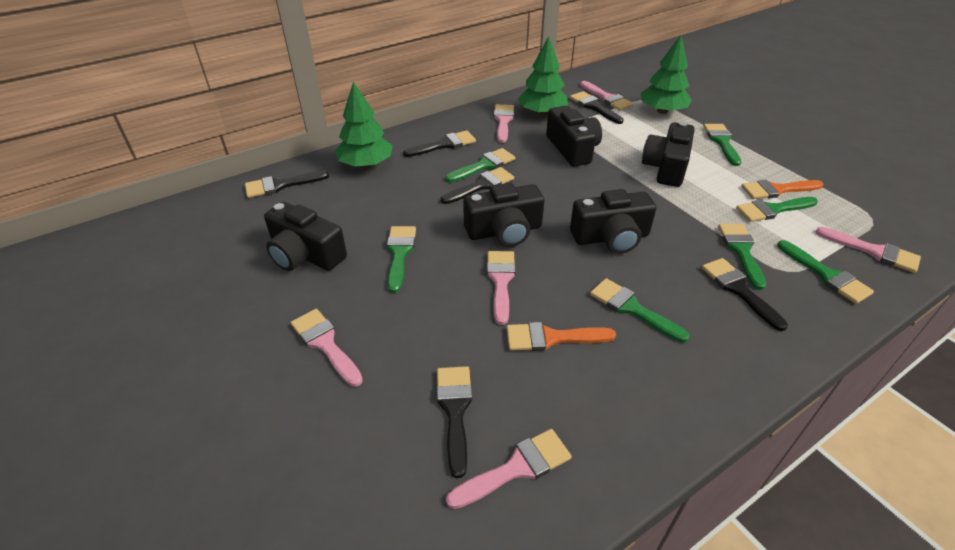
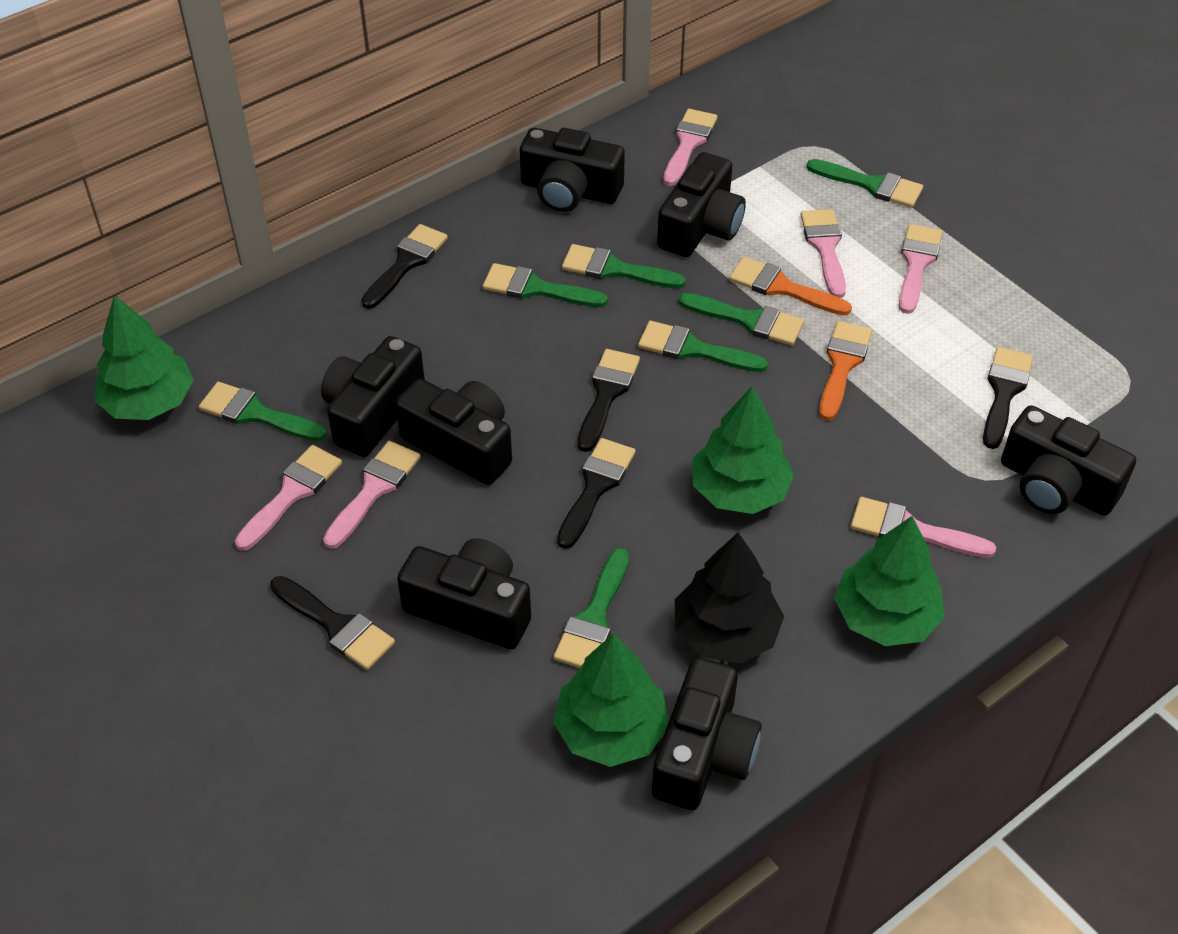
black brush: [245,171,329,198] [403,130,476,157] [437,366,472,478] [441,167,514,204] [570,91,624,124] [702,258,788,331] = 6 -> [270,576,395,670] [361,224,448,309] [557,438,636,549] [578,349,640,452] [983,347,1033,449] = 5
black camera: [264,202,347,271] [463,183,544,247] [546,106,602,167] [570,189,656,254] [642,121,695,187] = 5 -> [321,336,425,457] [395,379,512,485] [397,538,531,649] [520,128,625,212] [652,657,762,810] [657,152,746,257] [1001,405,1136,516] = 7
black tree: none = 0 -> [675,532,784,663] = 1
green tree: [335,81,393,168] [518,36,568,116] [640,35,692,114] = 3 -> [94,295,194,420] [553,634,669,767] [692,386,794,514] [834,516,945,646] = 4

